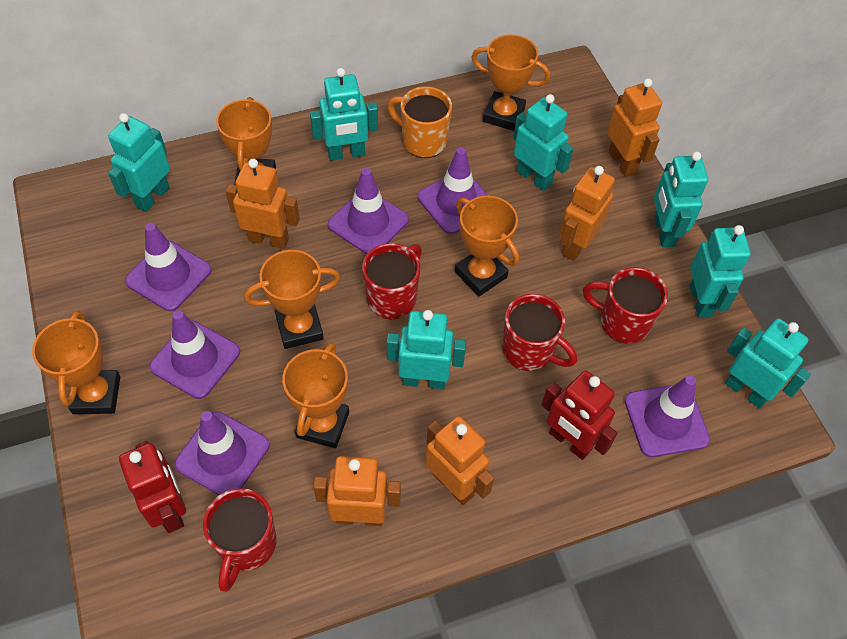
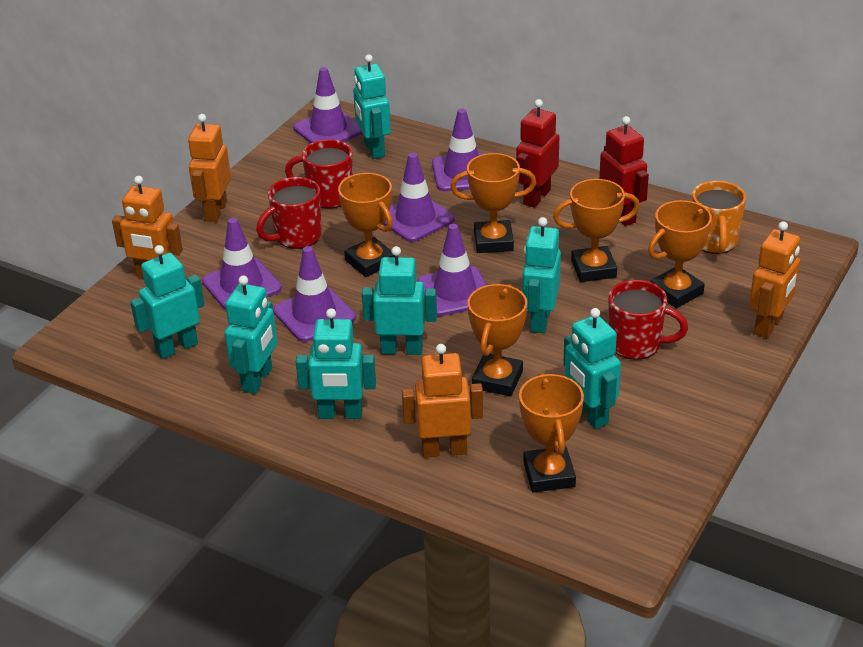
orange robot: [226,159,300,249] [313,456,401,526] [426,416,494,505] [559,166,615,261] [607,78,662,177] = 5 -> [112,176,183,278] [188,114,231,222] [402,344,483,457] [749,221,800,338] = 4
red mug: [203,488,276,592] [362,243,422,319] [502,294,577,371] [583,267,668,344] = 4 -> [256,177,321,249] [285,139,353,209] [608,280,688,360] = 3

